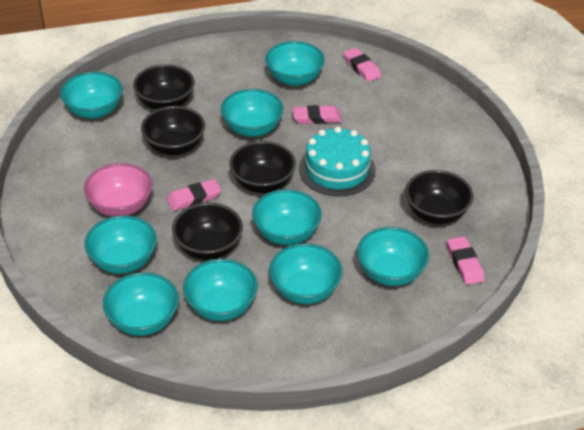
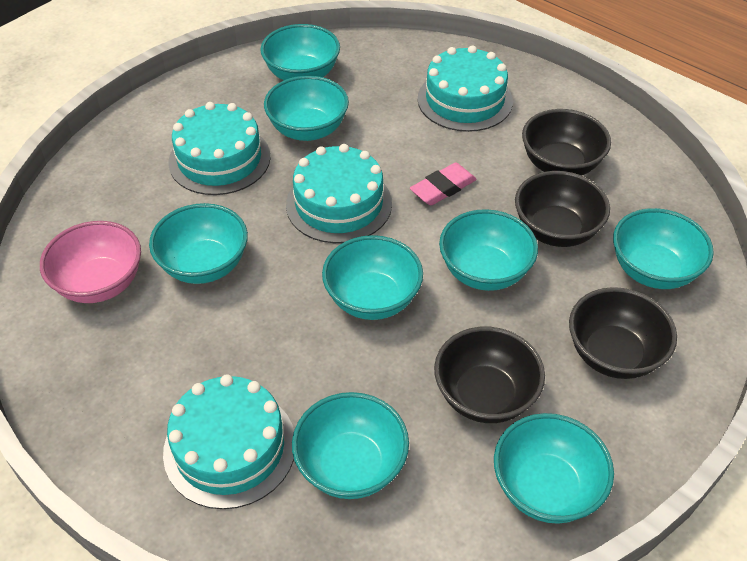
black bowl: [133,64,195,110] [141,106,205,155] [172,203,243,260] [229,141,296,193] [405,170,474,224] = 5 -> [434,327,545,423] [515,171,610,247] [522,109,611,176] [569,287,677,379] = 4
pink eraser: [167,179,221,211] [292,105,342,124] [343,48,381,82] [447,236,485,285] = 4 -> [410,163,477,205] = 1
turquoise bowl: [60,72,123,119] [84,215,157,274] [103,272,179,336] [183,259,258,321] [221,89,284,137] [252,189,322,245] [265,41,325,86] [269,244,343,304] [357,227,429,286] = 9 -> [149,203,248,284] [260,24,340,80] [264,76,349,141] [292,392,409,499] [322,235,423,320] [439,209,538,291] [494,413,614,524] [613,208,714,289] = 8
turquoise cake: [299,127,376,196] = 1 -> [163,374,294,509] [168,102,271,195] [286,144,392,243] [418,46,513,132] = 4

